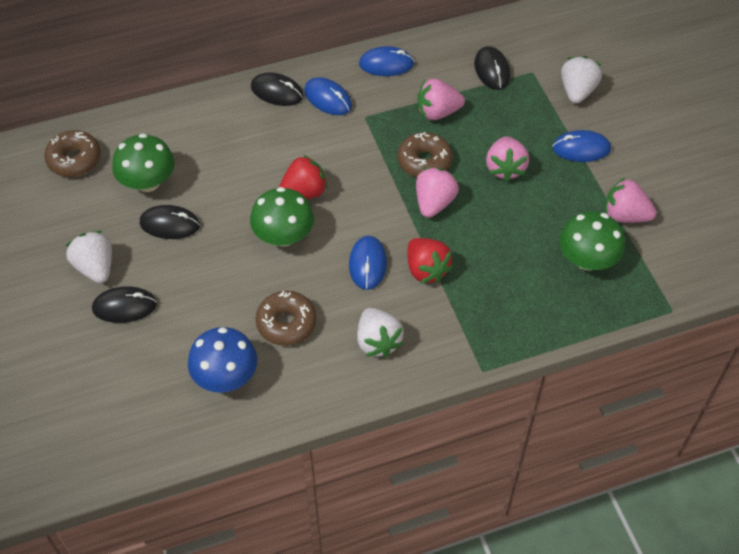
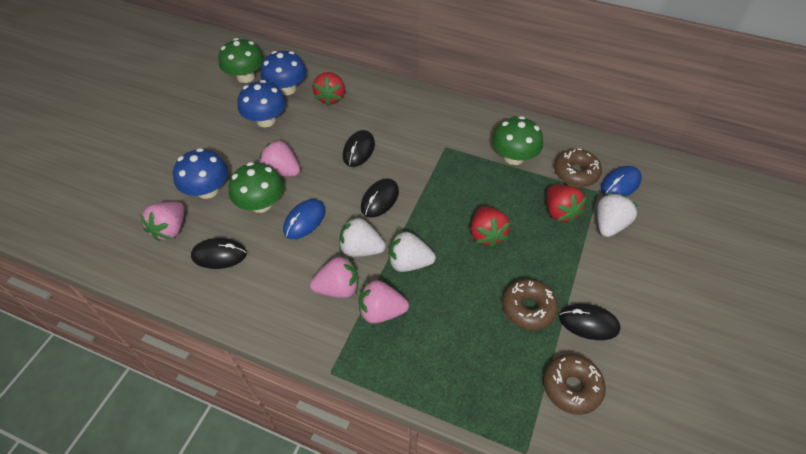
blue mouse: [304,77,352,115] [349,236,387,290] [359,46,415,76] [552,130,611,162] = 4 -> [283,199,325,239] [601,166,642,196] = 2
blue mushroom: [188,327,257,392] = 1 -> [173,148,228,199] [238,80,286,127] [261,51,307,95] = 3
red strawberry: [279,155,328,199] [407,238,453,283] = 2 -> [312,72,345,106] [471,206,510,248] [547,185,587,224] = 3

